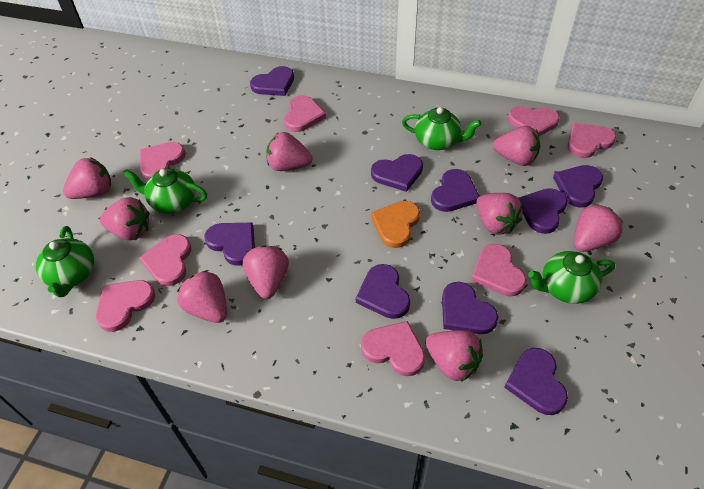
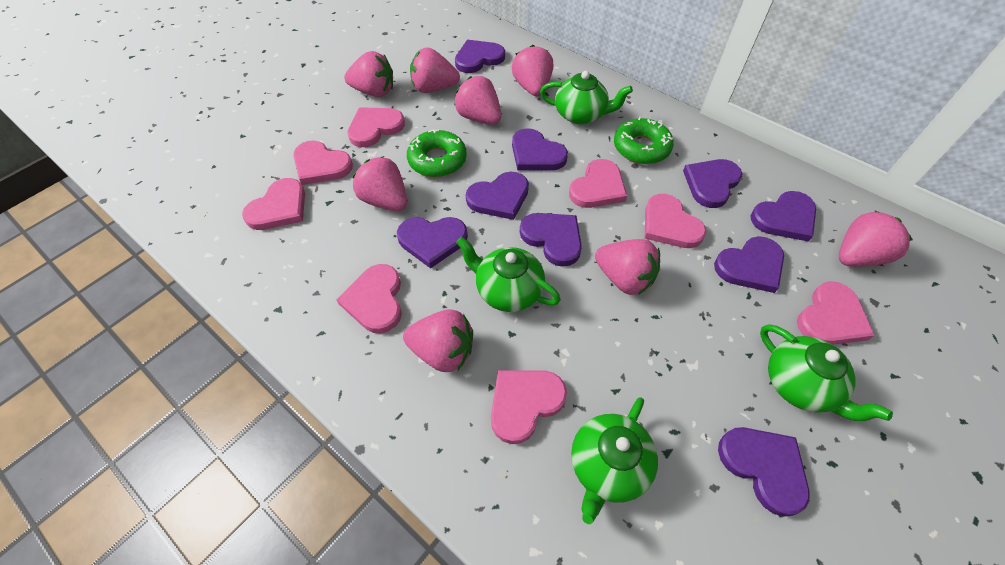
green donut: none = 0 -> [407,129,467,177] [614,117,674,164] = 2
orange heart: [371,201,420,248] = 1 -> none = 0
pink strawberry: [63,157,111,199] [100,197,149,240] [177,270,227,323] [243,245,289,299] [266,132,312,171] [425,330,483,382] [477,193,523,235] [493,126,540,166] [574,204,623,252] = 9 -> [344,51,393,97] [352,156,407,211] [403,309,473,372] [410,47,460,93] [454,76,501,125] [512,45,553,96] [595,239,660,295] [839,211,913,267] = 8

